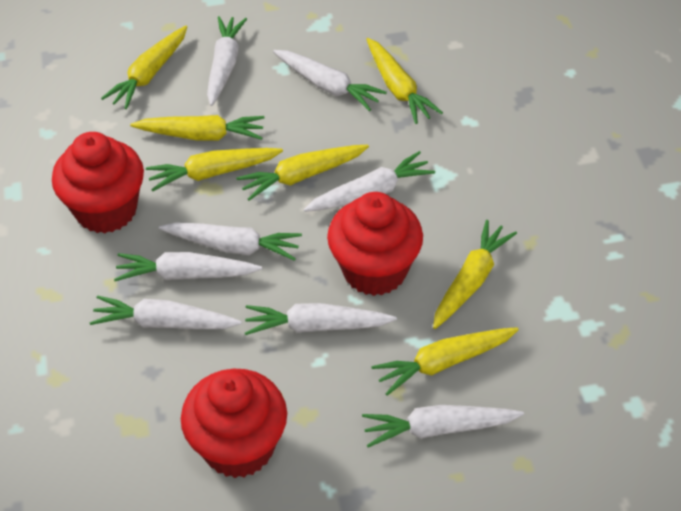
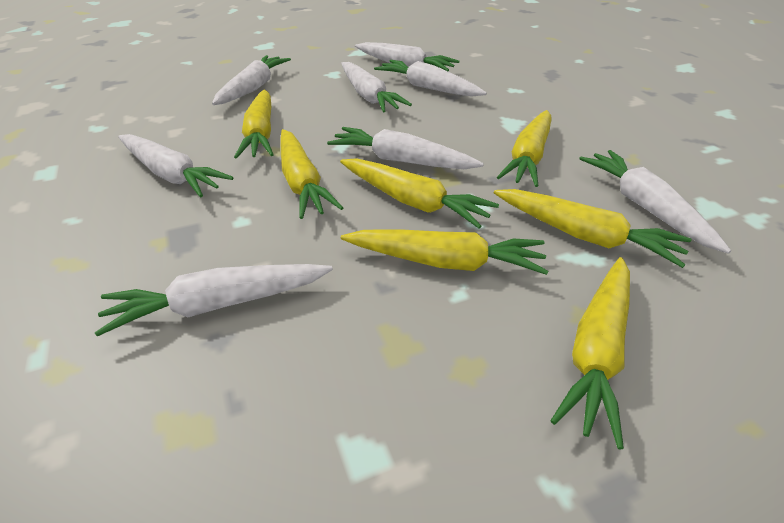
red cupcake: [52,132,144,234] [181,369,287,478] [327,192,423,296] = 3 -> none = 0

